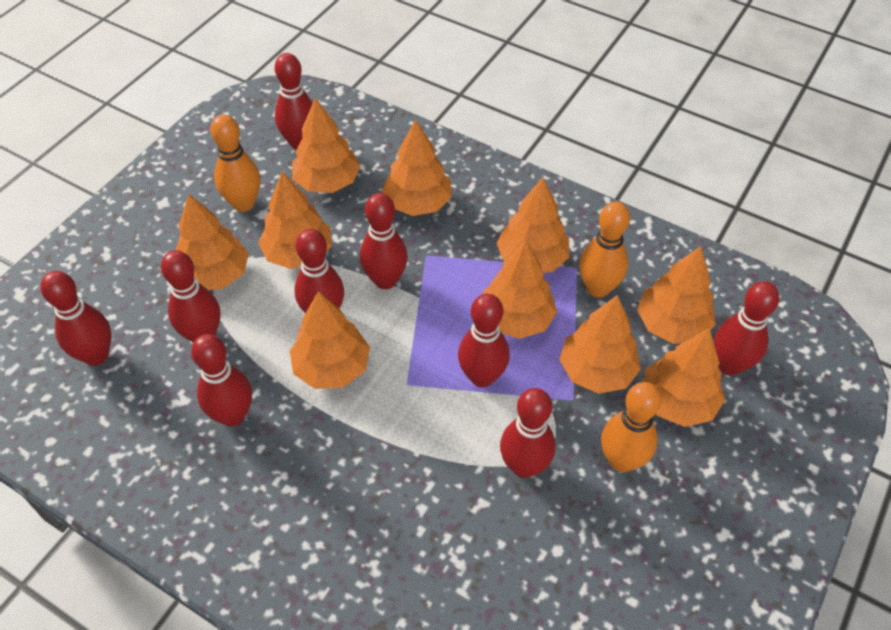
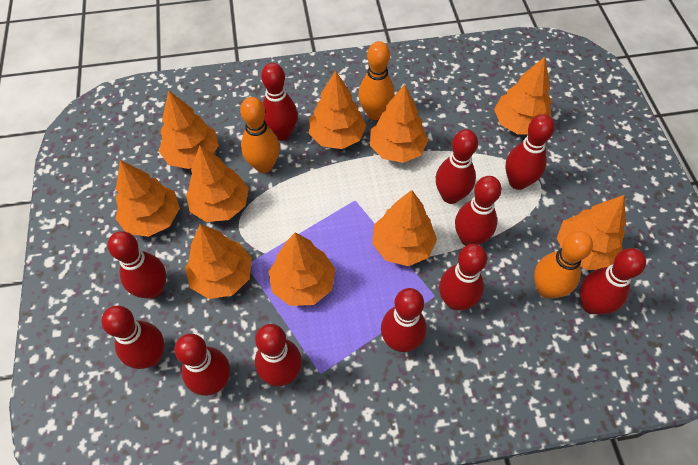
red bowling pin: [41,271,111,366] [161,250,220,343] [191,334,252,426] [275,53,313,150] [295,229,344,313] [360,193,408,289] [458,294,510,387] [500,388,556,478] [714,281,779,375] = 9 -> [101,306,165,369] [108,231,166,299] [175,334,230,396] [255,324,302,386] [261,63,298,141] [381,288,426,352] [436,129,478,204] [439,244,487,310] [455,176,502,246] [505,114,555,190] [580,248,646,314] = 11

